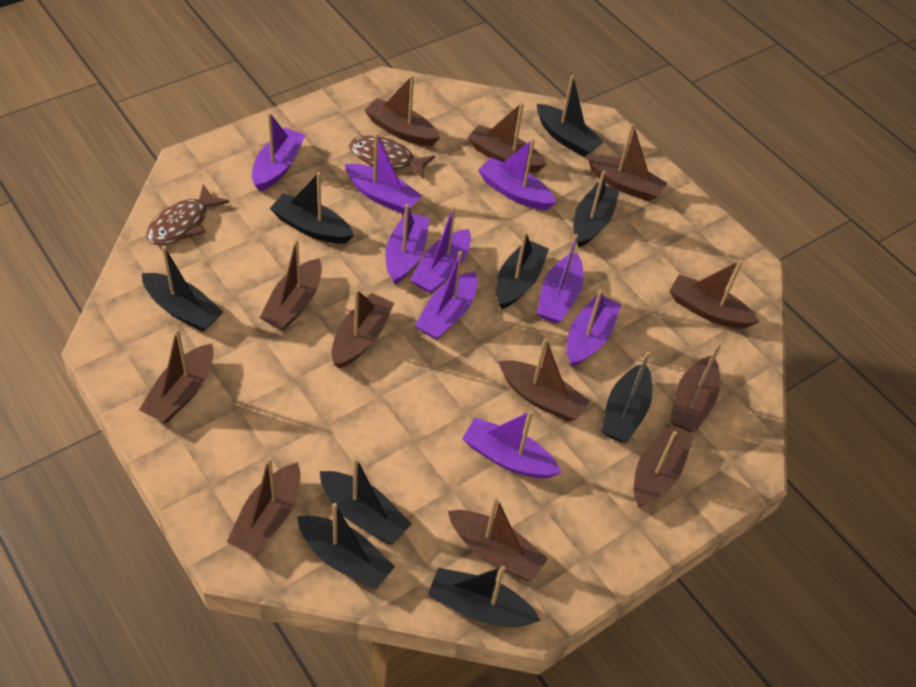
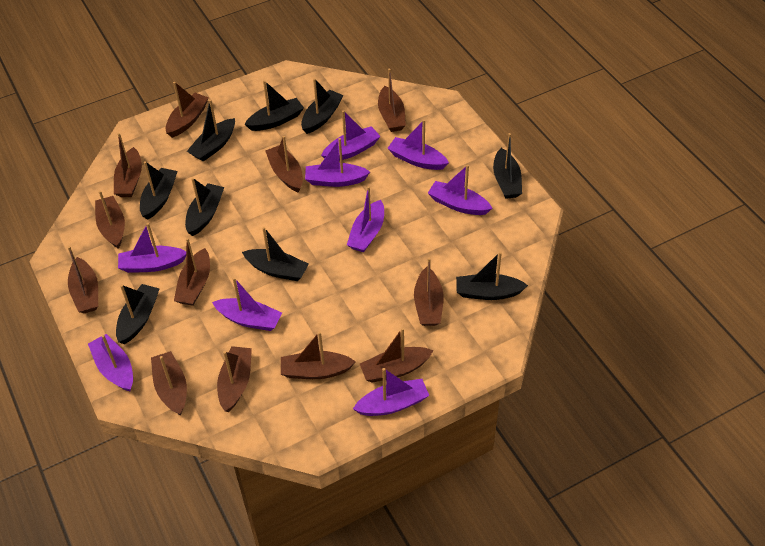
brown fish: [146,184,229,245] [349,136,435,180] = 2 -> none = 0

